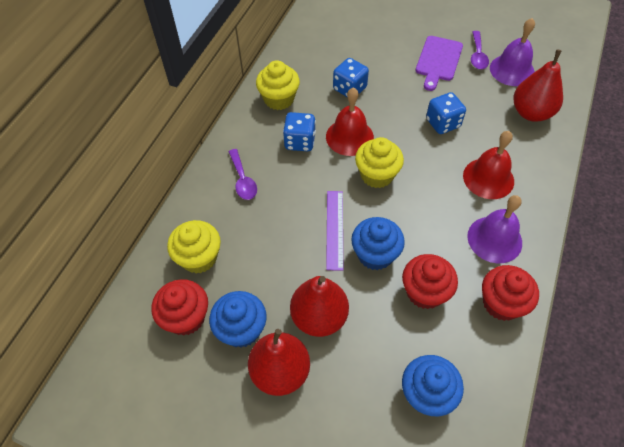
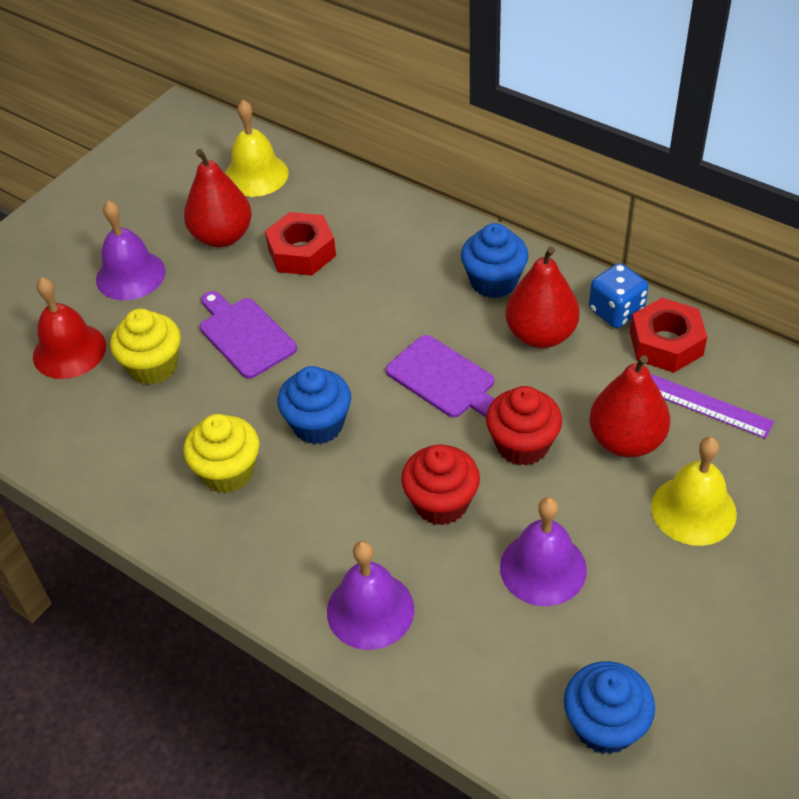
blue dice: [283,112,316,151] [333,58,369,97] [426,92,466,134] = 3 -> [589,263,649,328] = 1
purple bell: [467,195,522,263] [490,18,535,86] = 2 -> [96,200,166,300] [327,541,414,650] [500,497,587,606] = 3
purple cutting board: [416,36,463,91] = 1 -> [200,291,297,379] [386,335,495,418] = 2
purple spoon: [229,149,257,200] [471,31,489,69] = 2 -> none = 0
red bell: [326,87,374,156] [463,131,514,199] = 2 -> [33,277,106,379] = 1
red cupcake: [152,279,208,336] [402,254,458,309] [482,265,539,321] = 3 -> [401,444,480,525] [486,386,562,466] = 2
red nut: none = 0 -> [265,212,336,276] [630,298,707,373] = 2
yellow bell: none = 0 -> [225,100,289,197] [651,437,737,546] = 2
yellow cupcake: [167,220,221,273] [256,60,300,110] [355,137,404,188] = 3 -> [110,309,181,385] [183,414,259,493] = 2

